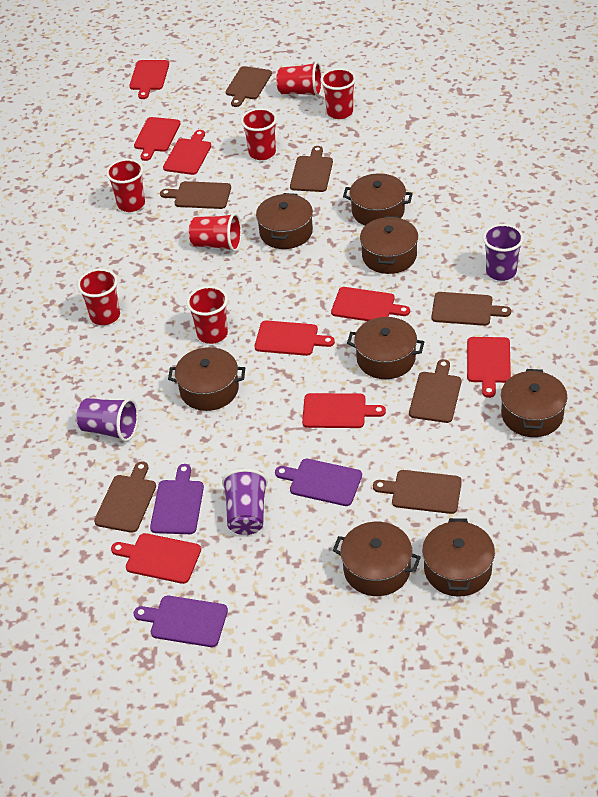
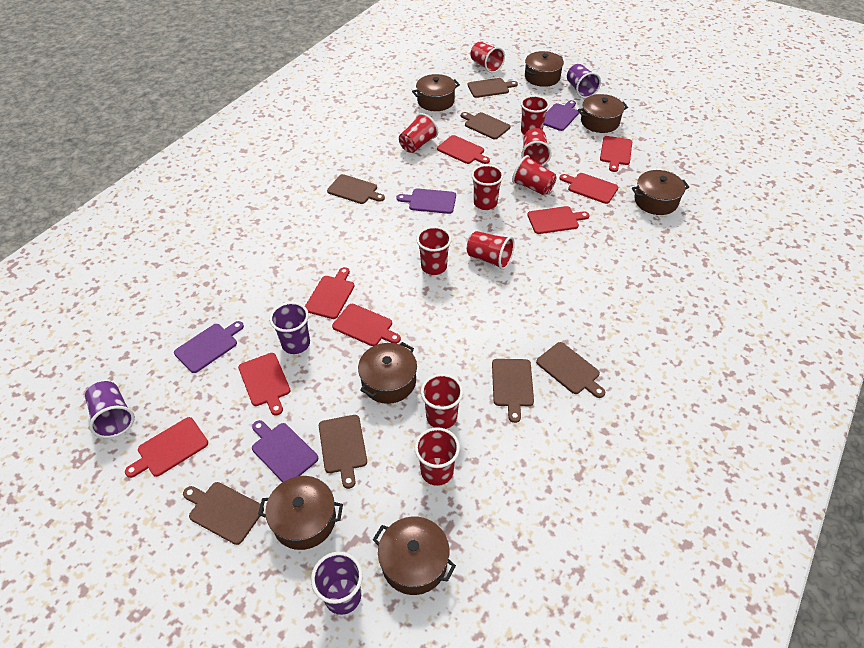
brown pot: [168,347,245,411] [256,193,313,249] [333,522,421,596] [343,173,413,226] [347,317,424,379] [360,216,418,274] [422,518,495,597] [501,369,568,437] = 8 -> [258,476,343,550] [358,342,417,404] [373,516,456,595] [412,74,460,111] [525,51,564,87] [578,94,628,133] [632,170,689,215] = 7
purple cup: [76,398,139,442] [222,468,268,535] [483,224,524,281] = 3 -> [85,381,135,438] [269,302,310,354] [311,552,363,615] [567,64,601,98] = 4
purple cutting board: [133,596,228,647] [150,464,204,534] [275,459,362,506] = 3 -> [174,321,244,373] [252,420,318,482] [397,188,456,214] [544,100,579,131] = 4
red cup: [77,268,120,325] [106,159,145,212] [186,286,228,344] [189,213,242,252] [241,108,277,160] [276,62,322,97] [321,68,356,119] = 7 -> [399,113,438,153] [415,427,460,486] [416,226,452,275] [421,374,463,429] [467,231,515,270] [470,42,505,73] [471,164,504,210] [512,155,556,195] [521,95,550,135] [521,128,552,166] = 10

